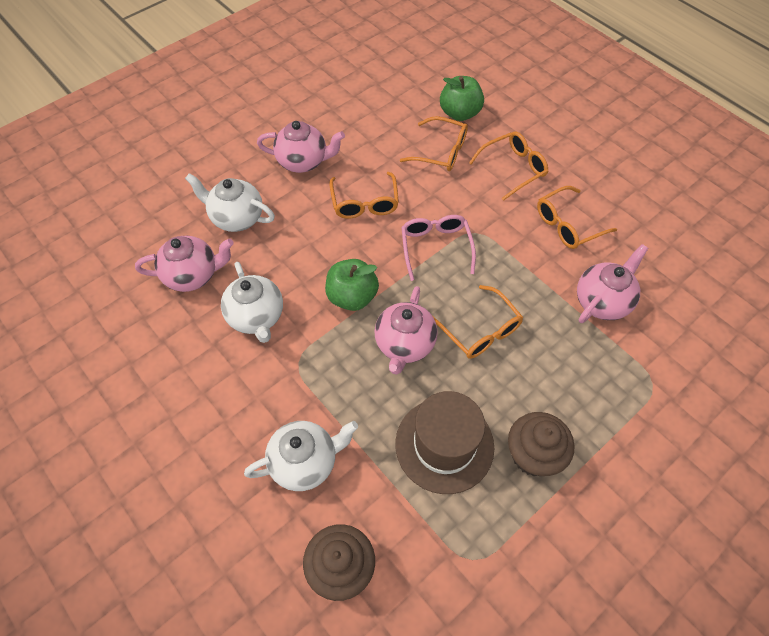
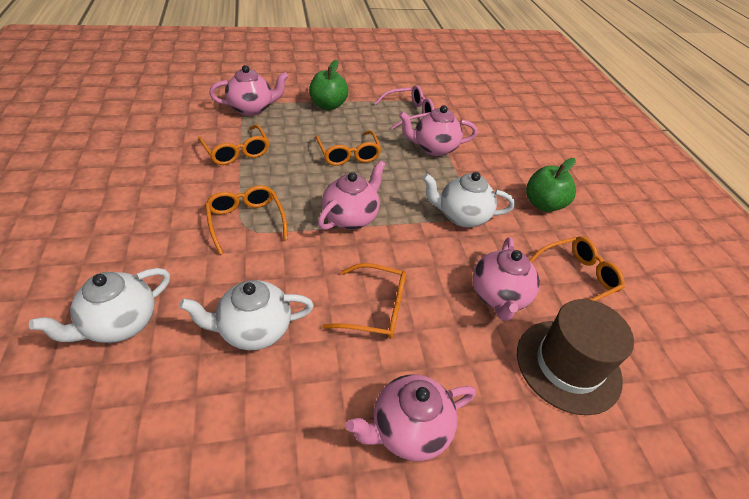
brown cupcake: [303,524,375,601] [508,412,574,476] = 2 -> none = 0
pink teapot: [135,236,234,292] [257,121,345,173] [374,286,438,375] [577,244,648,323] = 4 -> [209,65,289,116] [318,160,385,230] [346,375,476,461] [399,105,477,156] [473,237,540,321] = 5

